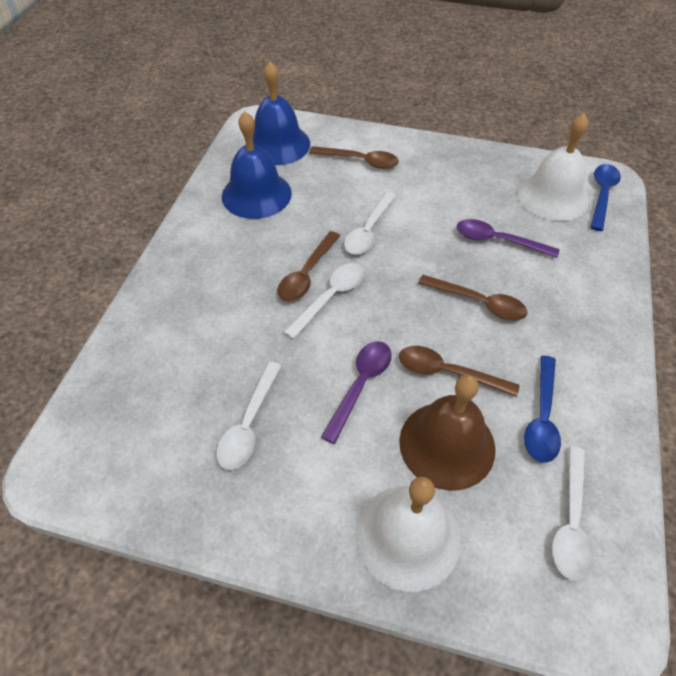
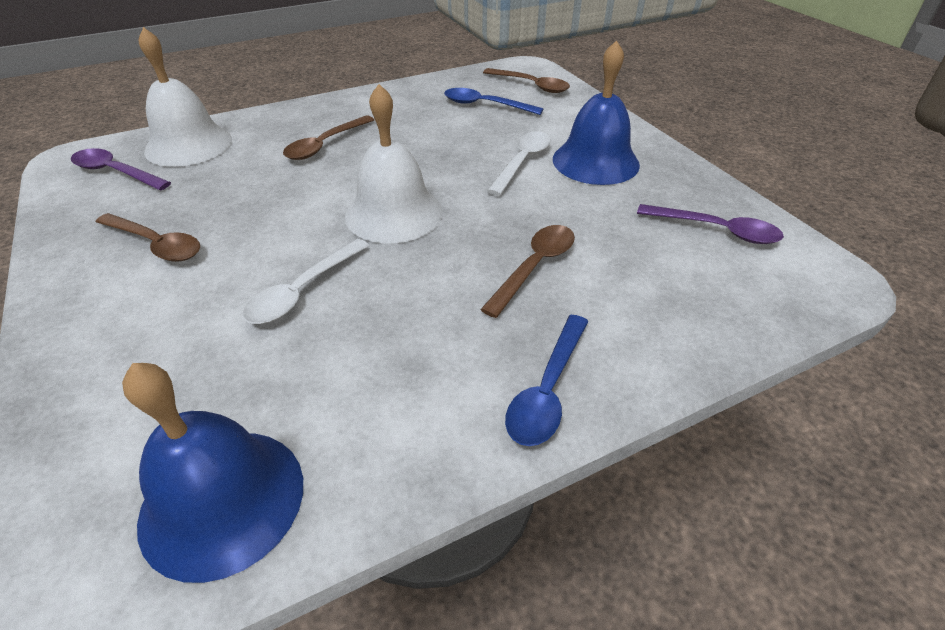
brown bell: [399,375,496,491] = 1 -> none = 0
white spoon: [216,362,281,470] [283,263,364,339] [344,192,396,255] [552,446,593,580] = 4 -> [243,239,369,324] [487,131,551,195] = 2

